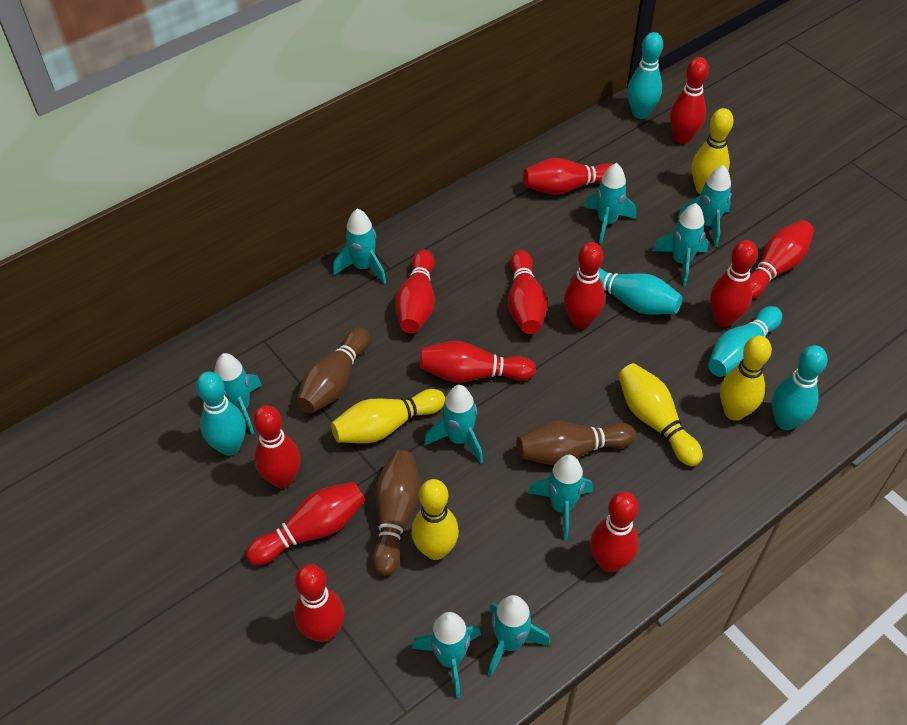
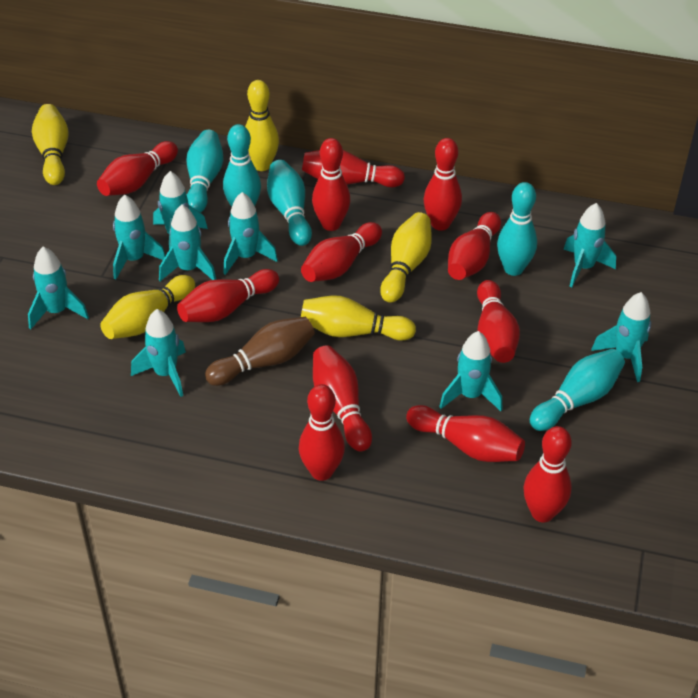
brown bowling pin: [296,327,370,413] [372,450,420,576] [516,421,636,465] = 3 -> [205,317,315,386] = 1

